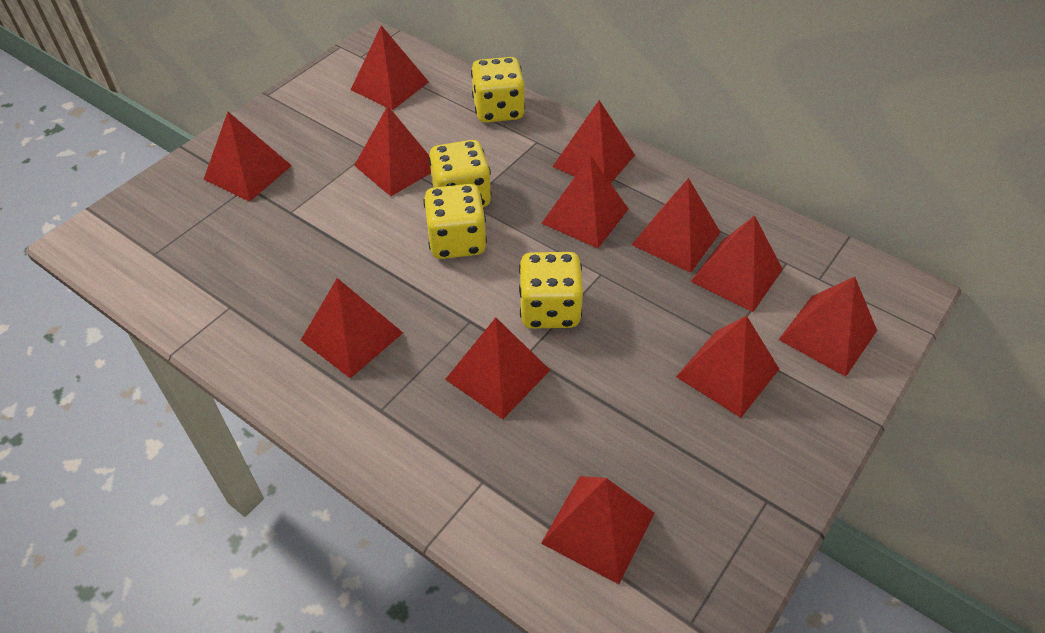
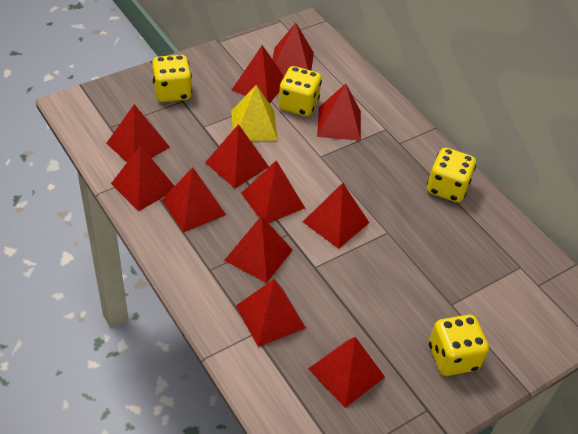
yellow pyramid: none = 0 -> [231,85,278,141] = 1

